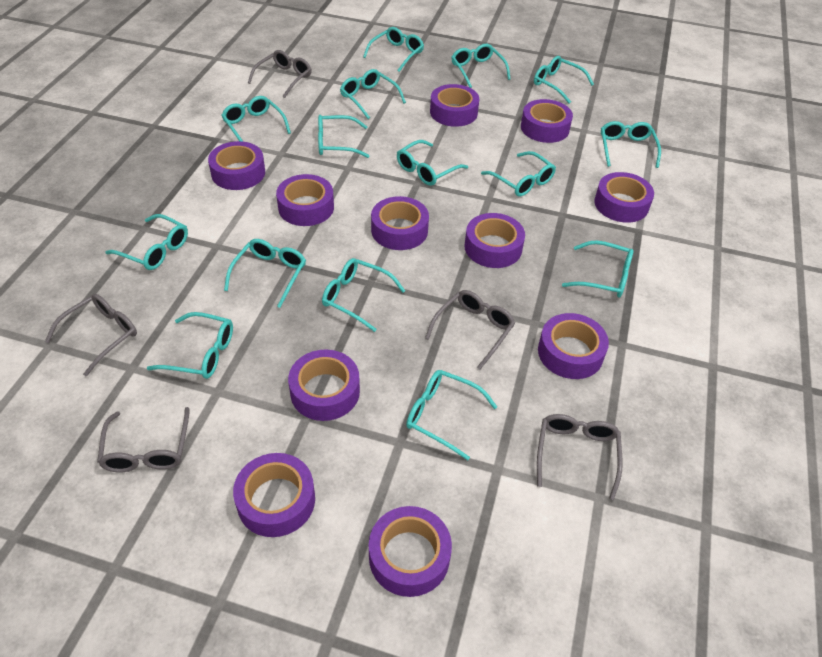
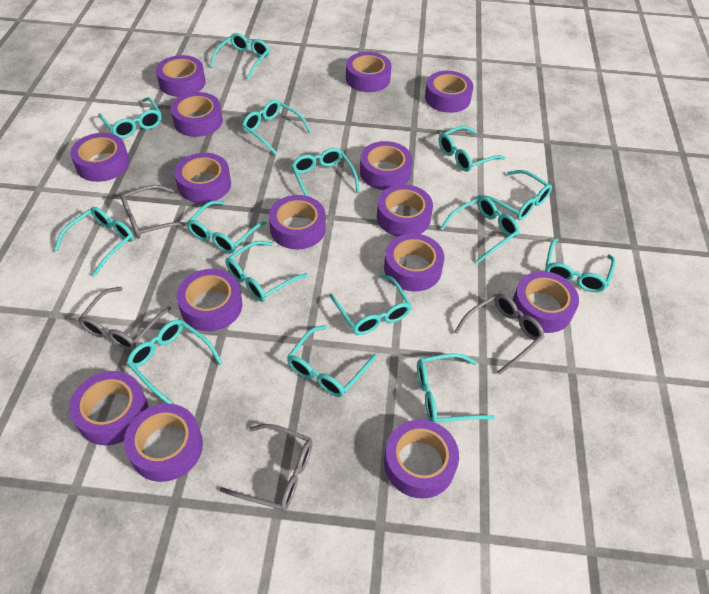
grey glasses: [45,294,137,376] [97,407,189,472] [248,50,312,98] [425,290,515,369] [537,414,623,500] = 5 -> [78,287,171,350] [120,185,187,239] [220,424,313,511] [454,293,545,375] = 4
purple tape: [208,141,265,190] [233,453,315,537] [276,174,334,226] [288,350,360,421] [369,506,452,597] [371,196,429,250] [430,84,479,127] [464,213,525,268] [521,99,573,143] [538,313,609,379] [594,172,654,223] = 11 -> [69,371,148,445] [70,133,129,182] [124,404,203,482] [156,55,206,97] [171,92,223,137] [174,153,231,203] [177,269,242,331] [269,195,326,250] [346,52,391,92] [360,141,413,190] [377,184,433,237] [384,233,444,292] [384,419,459,499] [425,71,473,113] [513,271,579,333] = 15

